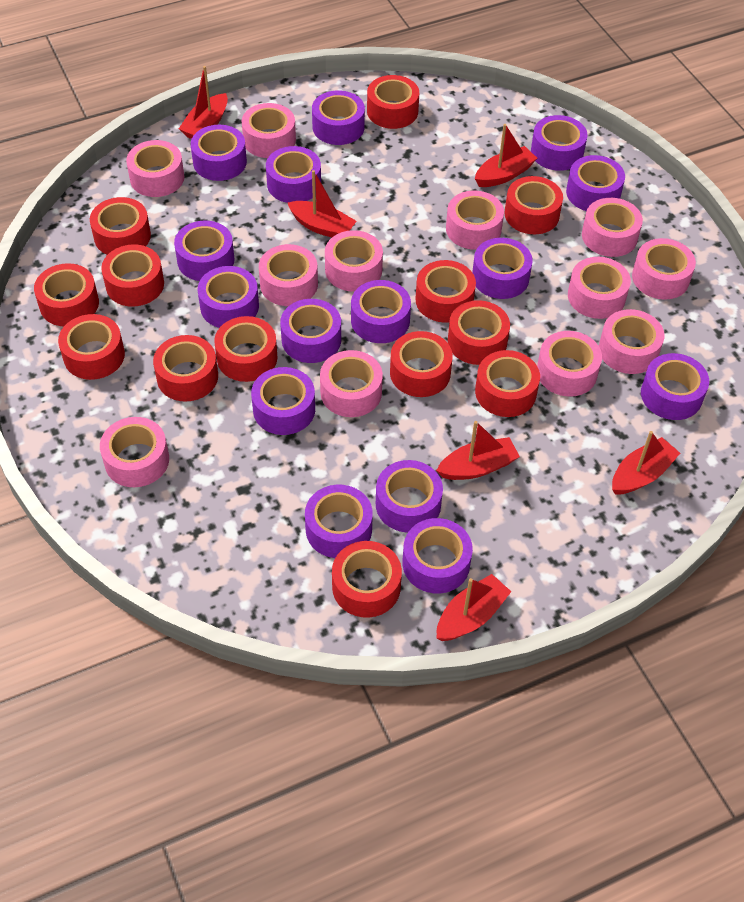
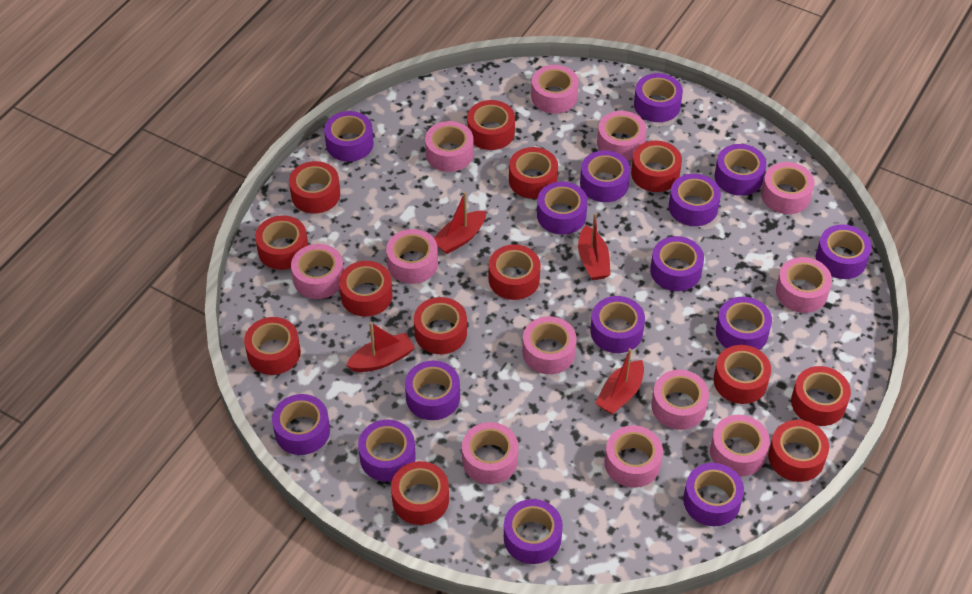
red boat: [179,66,228,139] [287,170,357,238] [436,421,520,480] [437,574,511,641] [475,124,537,187] [612,431,680,495] = 6 -> [346,322,415,372] [434,192,486,254] [578,213,610,280] [595,348,644,415] = 4

